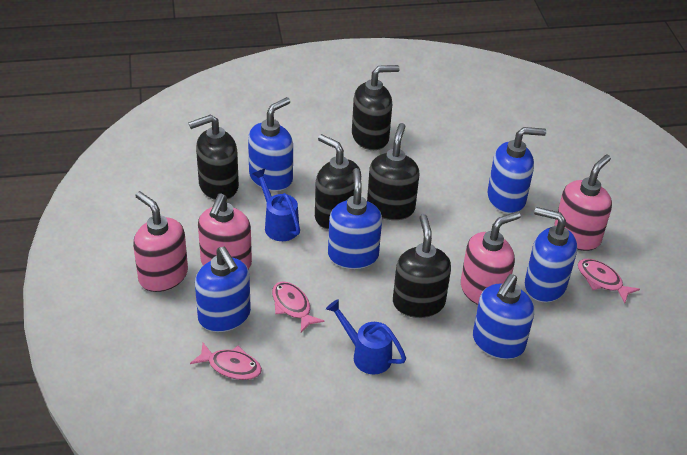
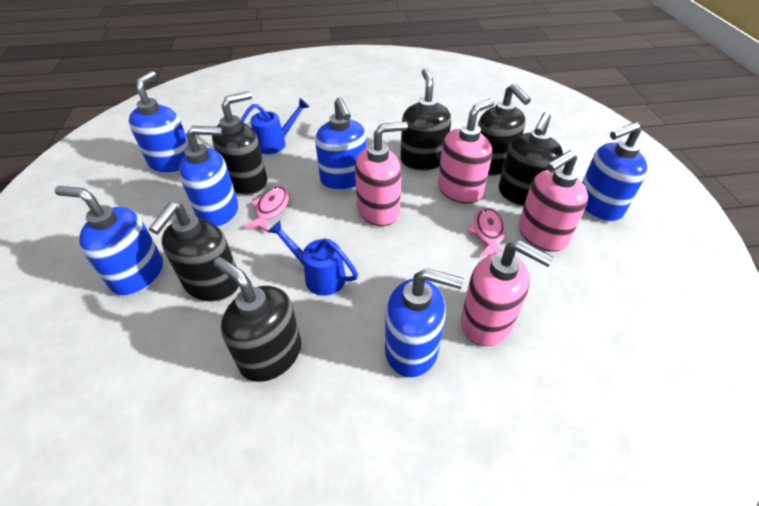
black soap dispenser: [188,114,239,200] [315,134,361,230] [352,65,400,150] [367,123,419,220] [393,214,451,318] = 5 -> [149,202,239,302] [212,91,267,195] [214,257,301,382] [400,68,451,171] [478,84,531,176] [499,112,563,206] = 6
pink fish: [190,343,262,380] [272,281,324,333] [578,259,640,303] = 3 -> [243,186,290,233] [467,207,506,257] = 2

